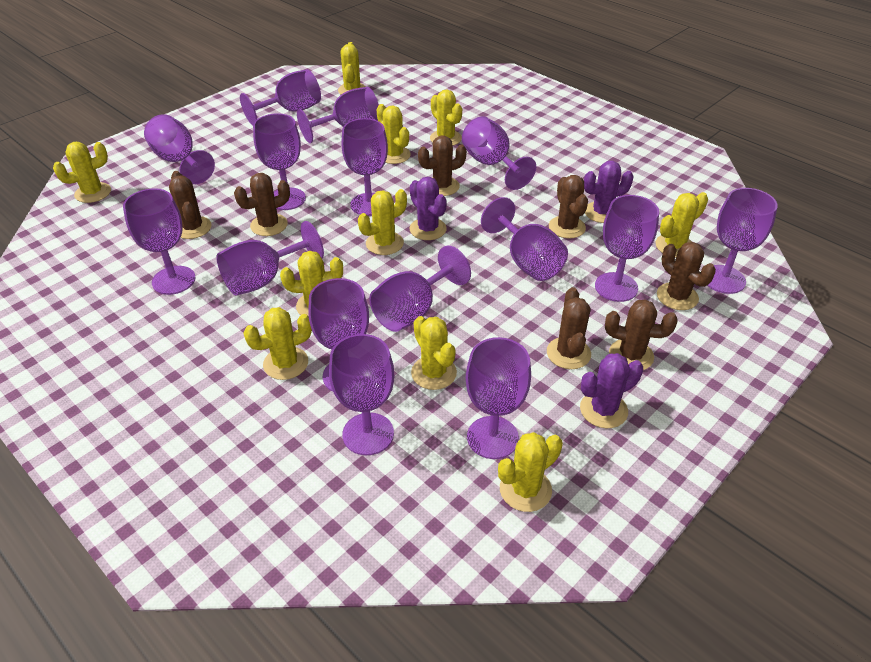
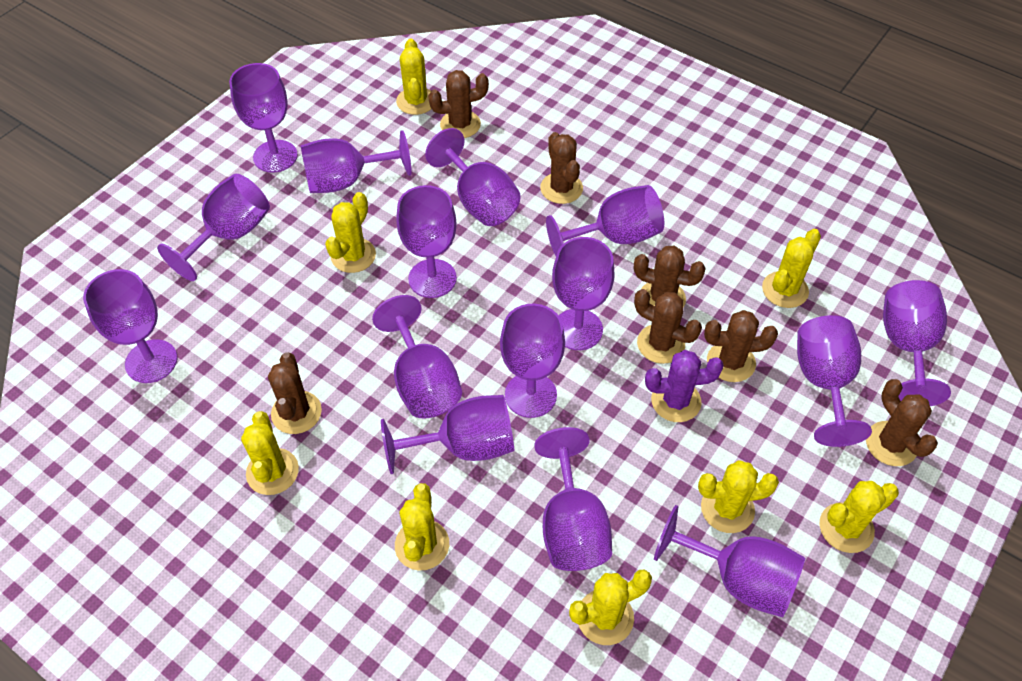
purple cactus: [410,177,447,240] [580,353,643,428] [584,161,634,223] = 3 -> [645,350,724,422] = 1
yellow cactus: [53,142,111,203] [244,307,312,380] [280,251,343,315] [338,42,366,94] [358,189,407,255] [376,104,411,164] [411,316,457,390] [430,90,462,146] [498,432,563,512] [655,192,708,258] = 10 -> [241,411,299,495] [325,192,376,273] [395,483,449,571] [396,39,431,115] [569,570,652,645] [698,460,779,533] [762,229,821,308] [820,481,899,553] = 8

